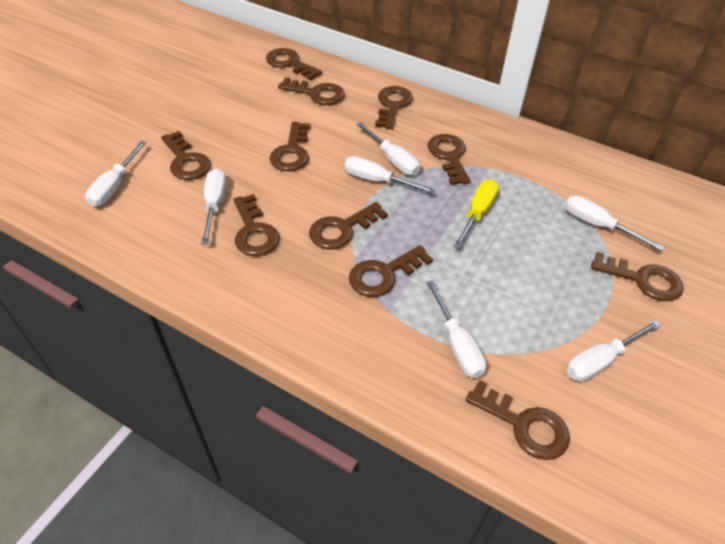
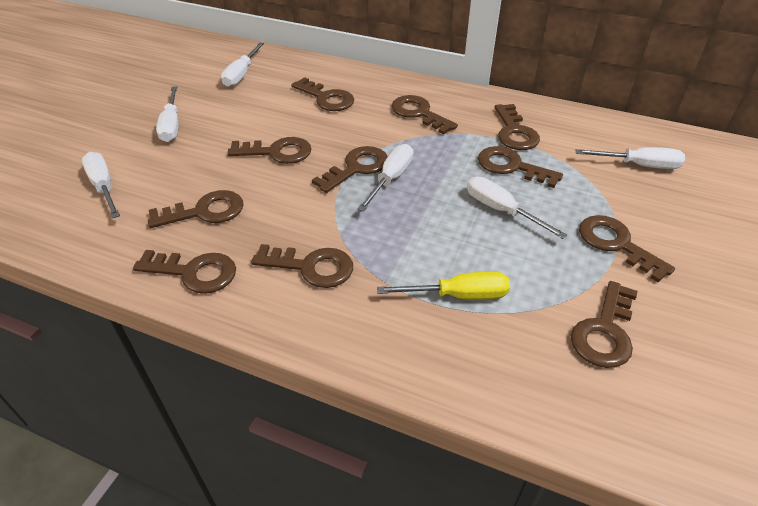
white screwdriver: [85,141,147,207] [201,168,226,244] [344,156,436,194] [356,122,420,175] [426,281,486,378] [565,195,664,251] [566,320,661,382] = 7 -> [81,152,120,218] [156,86,179,142] [221,43,264,87] [358,144,414,211] [467,177,567,239] [575,147,685,169] = 6

